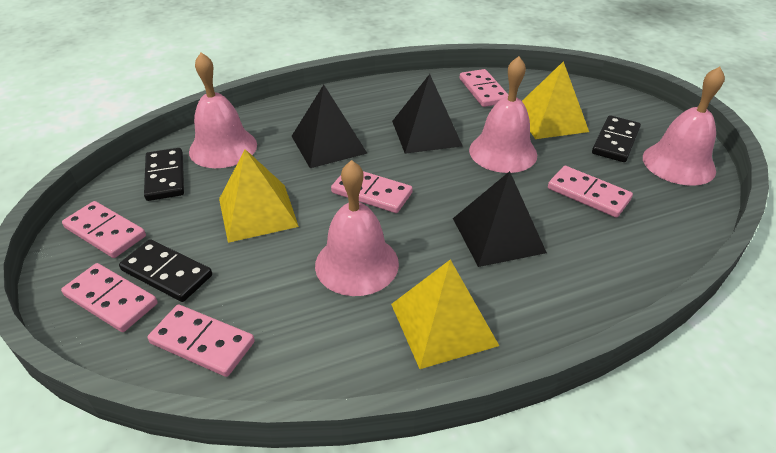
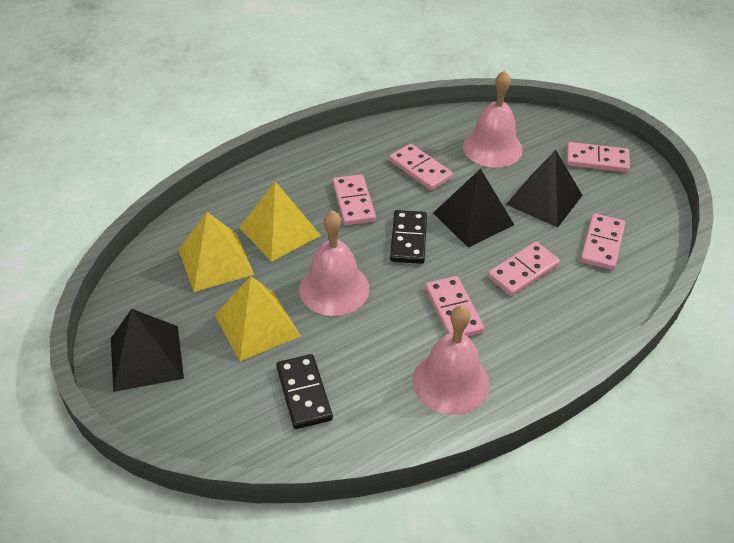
black domino: [119,239,212,302] [144,148,184,201] [592,115,641,162] = 3 -> [276,354,333,429] [390,210,427,264] = 2
pink bell: [189,52,257,168] [315,160,399,296] [469,56,537,173] [643,67,725,186] = 4 -> [299,210,370,316] [412,306,490,415] [463,70,523,168] = 3

